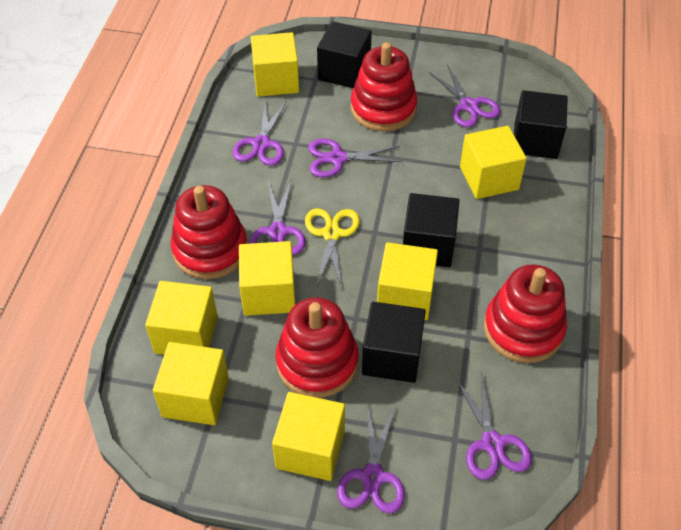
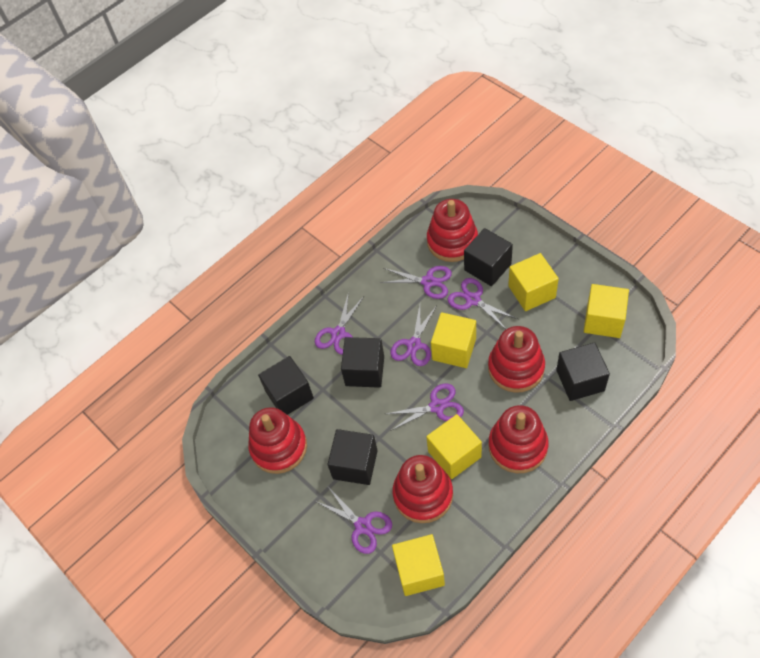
black cube: [317,21,372,88] [362,302,426,383] [403,193,460,267] [514,90,568,159] = 4 -> [258,356,314,415] [327,429,378,485] [341,337,384,388] [464,228,513,286] [556,342,610,401] = 5
red stacking toy: [171,185,247,279] [276,298,358,398] [351,42,417,131] [484,264,567,363] = 4 -> [248,407,307,474] [393,455,453,523] [427,199,478,262] [488,326,545,393] [488,405,549,473] = 5
yellow cube: [145,281,218,355] [153,342,229,425] [239,241,295,316] [251,32,299,97] [272,392,345,481] [377,242,438,320] [460,126,527,199] = 7 -> [392,534,445,596] [426,414,482,479] [431,312,476,368] [508,253,559,311] [584,284,629,338] = 5
yellow scissors: [305,208,360,288] = 1 -> none = 0

